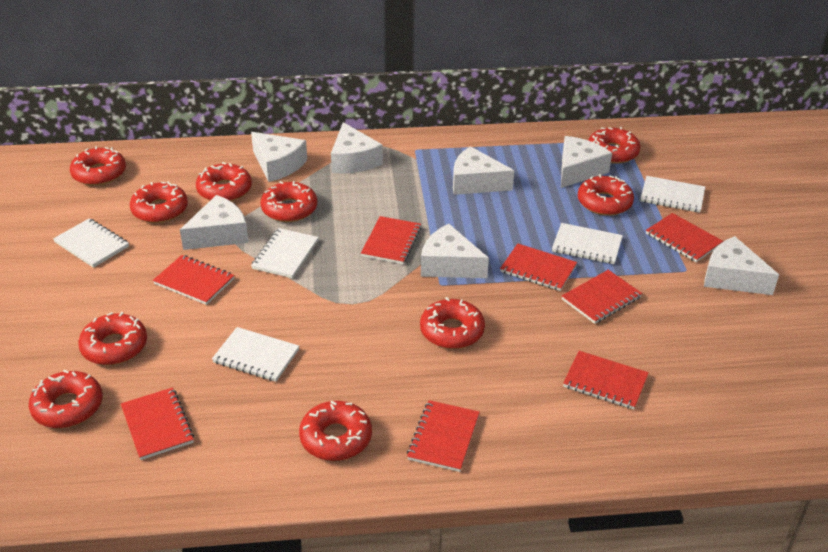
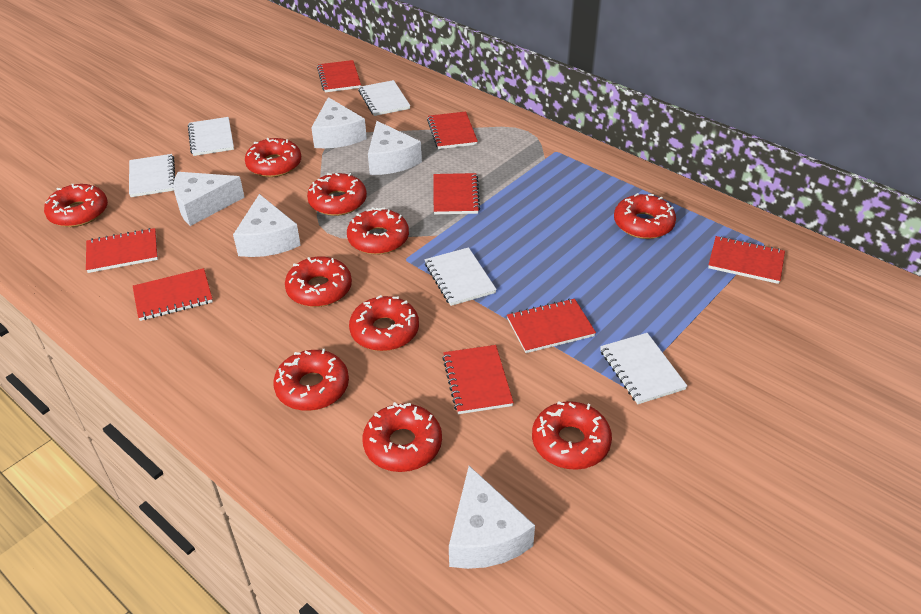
white cheese: [180,195,248,250] [251,132,307,182] [331,122,383,174] [421,224,489,278] [453,146,514,195] [561,136,612,188] [704,236,779,295] = 7 -> [173,172,245,226] [233,194,301,257] [311,97,367,148] [368,121,422,175] [449,466,535,569] = 5

